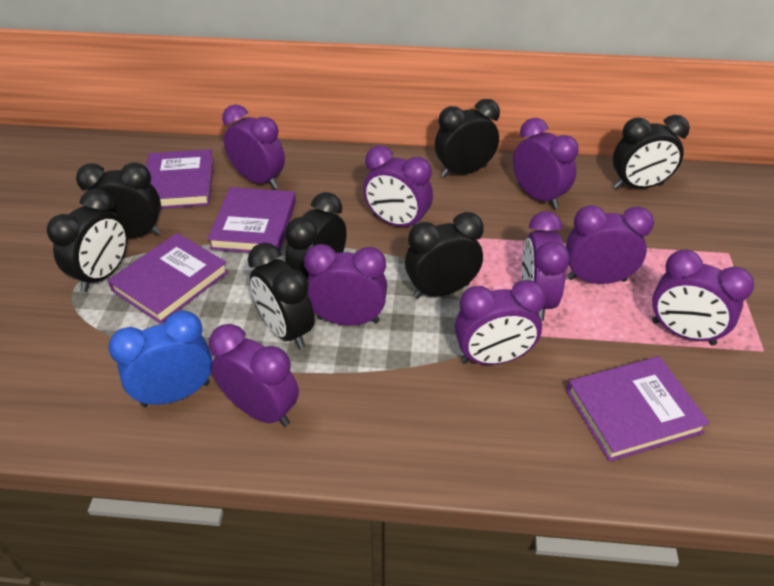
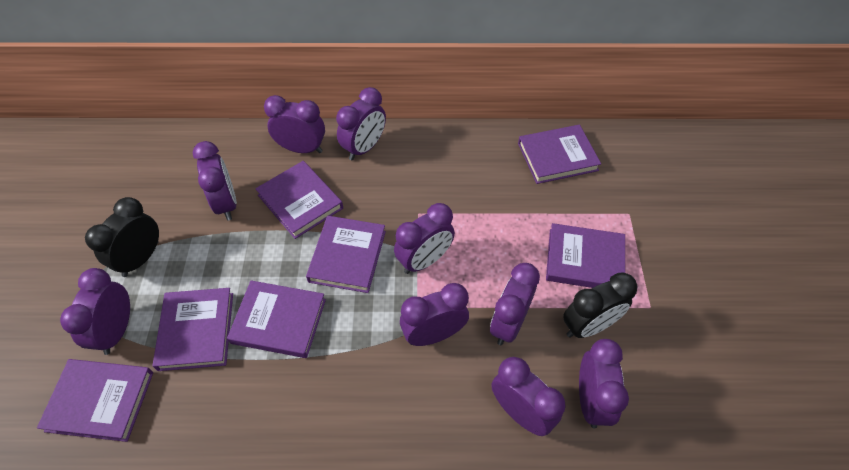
black clock: [47,189,127,292] [76,162,161,238] [248,242,315,349] [285,192,346,280] [405,212,484,299] [435,99,500,178] [613,115,690,189] = 7 -> [85,197,159,277] [563,272,638,338] = 2
blue clock: [108,310,212,407] = 1 -> none = 0
purple book: [107,233,229,324] [146,149,214,209] [207,187,296,253] [566,356,710,462] = 4 -> [37,359,153,442] [153,288,233,371] [227,281,326,358] [255,161,343,239] [306,216,386,293] [518,125,601,184] [546,223,625,288] = 7

